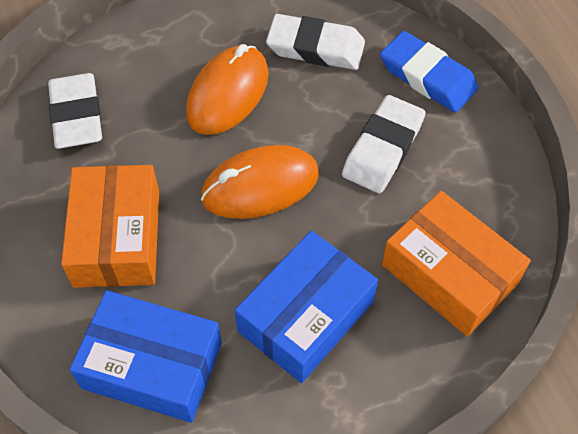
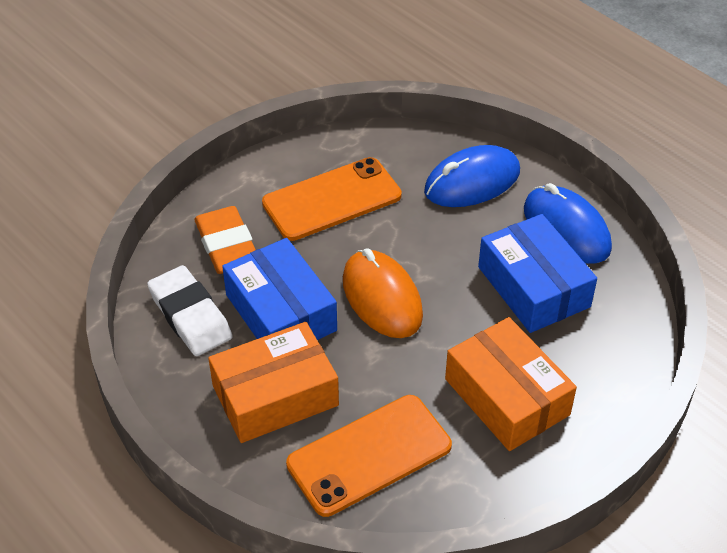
blue eraser: [380,31,479,113] = 1 -> none = 0
blue mouse: none = 0 -> [424,145,520,207] [524,183,612,264] = 2
orange eraser: none = 0 -> [194,206,256,274] = 1
orange mouse: [186,44,269,135] [201,145,319,219] = 2 -> [343,248,423,338] = 1
orange phone: none = 0 -> [262,157,402,241] [286,395,452,517] = 2
white eraser: [48,73,102,149] [266,14,365,70] [342,95,426,193] = 3 -> [147,265,233,356] = 1

